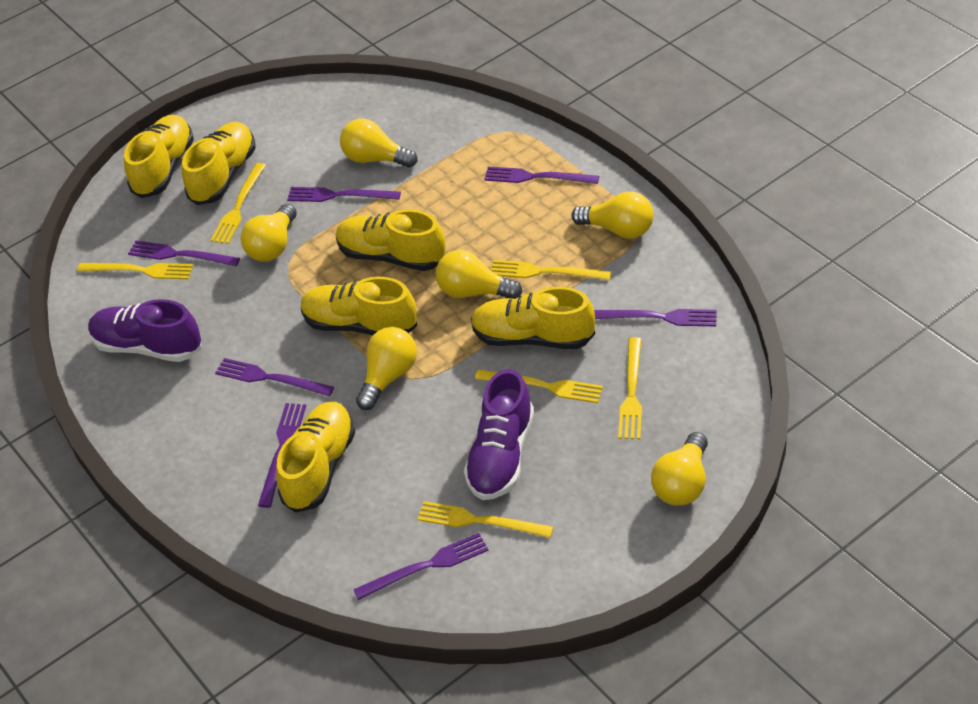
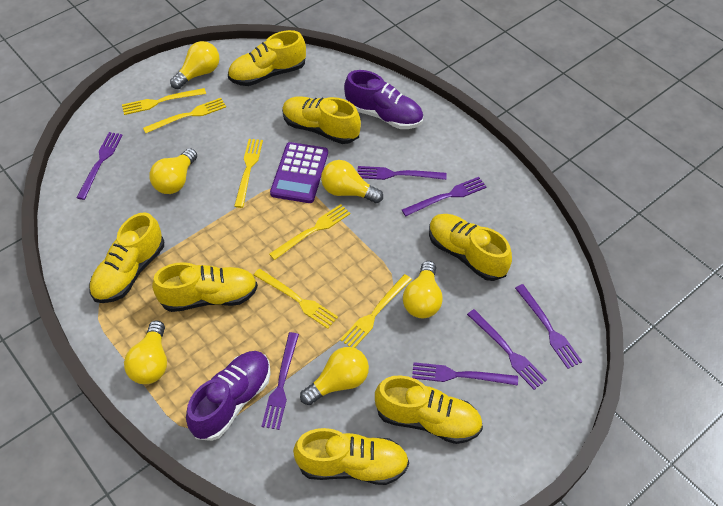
purple calculator: none = 0 -> [270,142,328,203] = 1
yellow shoe: [124,115,194,198] [182,122,256,205] [276,402,355,513] [301,277,417,335] [336,209,446,271] [471,287,595,349] = 6 -> [89,212,164,303] [152,262,258,312] [228,30,306,86] [282,96,361,144] [293,428,409,485] [375,375,483,444] [429,214,512,281] = 7

